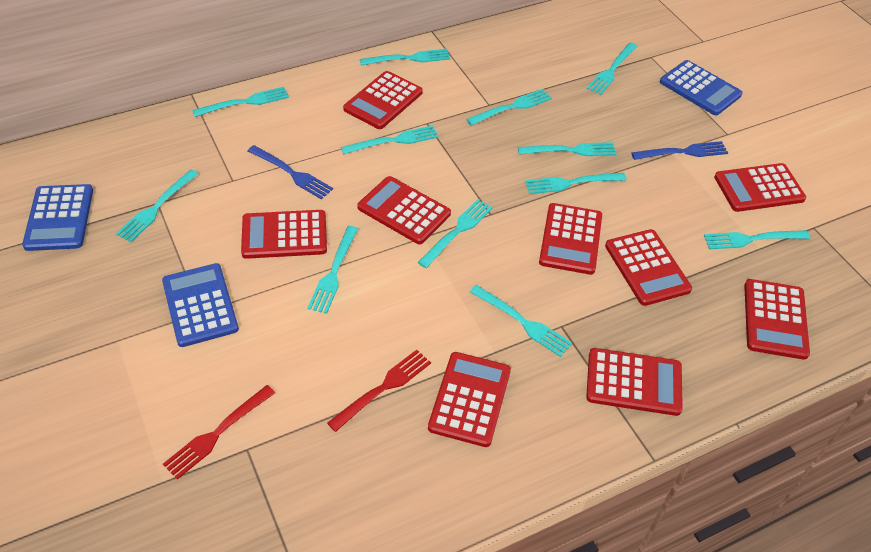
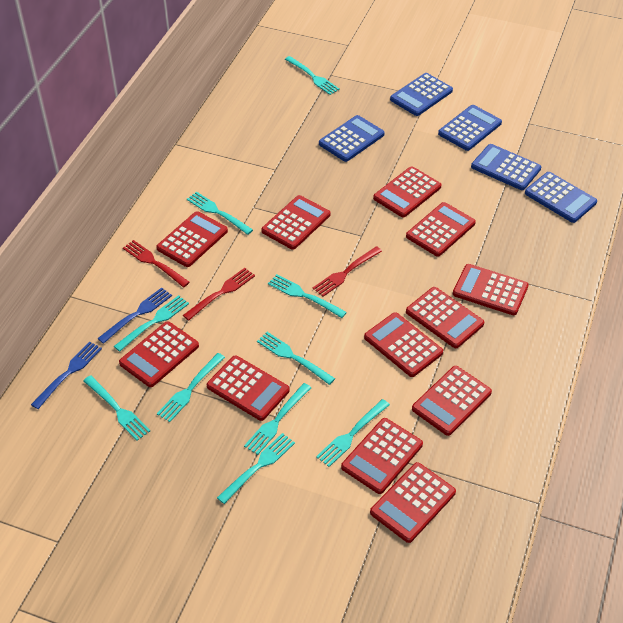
blue calculator: [22,184,93,251] [162,263,239,347] [660,60,742,115] = 3 -> [319,115,385,162] [390,73,453,116] [438,105,502,151] [471,144,541,190] [525,172,597,223] = 5
red calculator: [241,210,327,259] [343,71,423,129] [357,176,451,244] [428,352,511,447] [539,203,602,275] [586,348,683,416] [605,229,692,306] [714,163,806,212] [744,279,810,360] = 9 -> [119,321,199,387] [156,211,228,267] [207,355,290,421] [261,195,330,250] [341,418,423,494] [364,312,443,377] [370,462,456,543] [373,166,442,217] [406,202,476,256] [406,287,484,348] [412,366,492,436] [453,264,529,315] = 12
red fork: [163,385,275,480] [327,350,431,432] = 2 -> [123,240,190,287] [183,268,255,321] [313,246,382,297] = 3
turquoise fork: [116,169,198,242] [192,87,289,117] [307,226,358,314] [341,125,439,154] [360,49,450,66] [417,199,493,268] [466,89,552,125] [470,285,572,357] [518,142,617,156] [525,173,627,194] [587,43,637,95] [704,230,810,250] = 12 -> [83,375,150,441] [114,295,189,352] [157,353,225,422] [187,192,253,235] [217,433,295,504] [244,383,311,455] [257,332,335,385] [268,274,347,318] [285,56,340,95] [316,399,390,467] = 10

